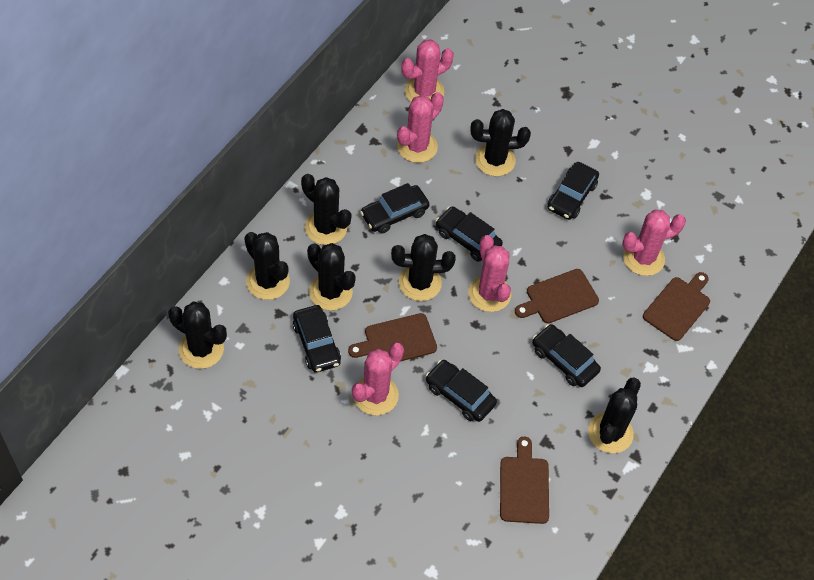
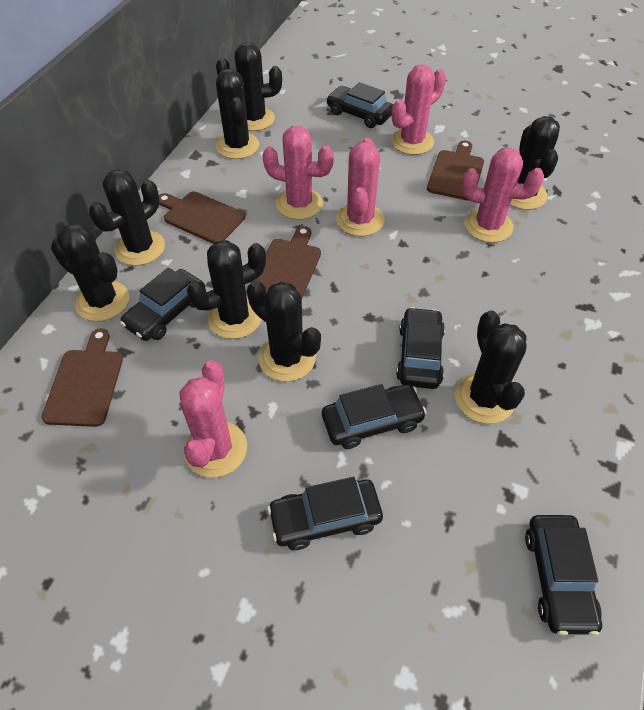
black cactus: [168,302,227,369] [244,232,290,300] [301,174,352,245] [307,243,356,310] [391,234,456,301] [471,109,531,176] [588,377,641,453] = 7 -> [51,223,129,322] [89,169,165,266] [187,240,266,339] [216,42,282,131] [216,69,259,159] [247,280,321,382] [455,311,526,424] [510,116,560,210] = 8

